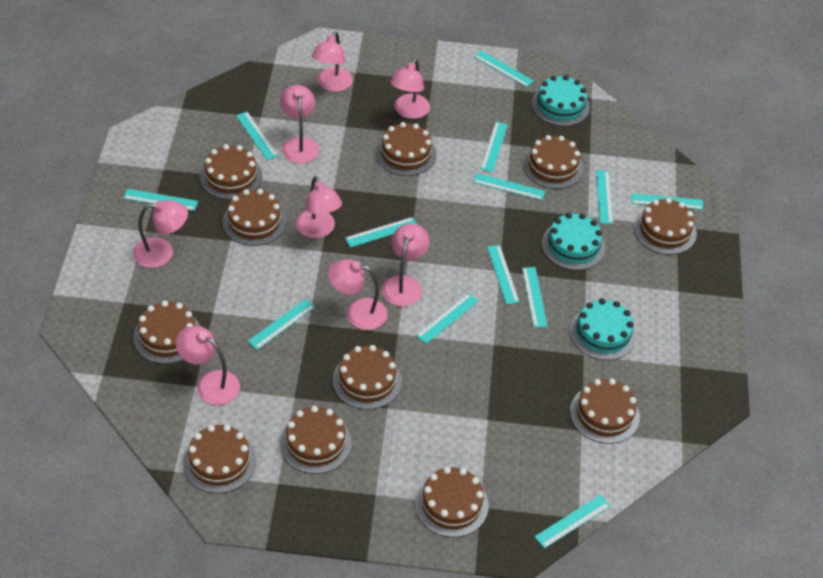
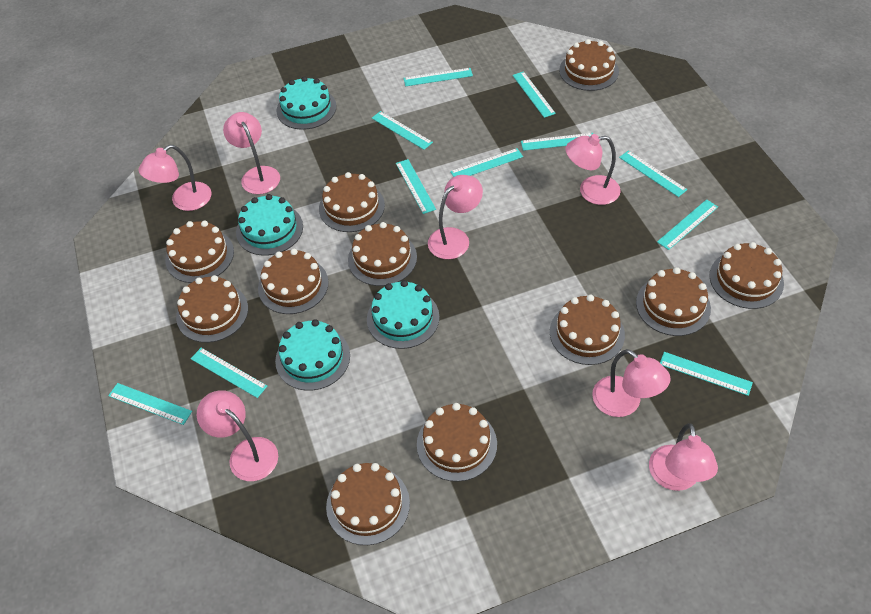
pink lamp: [133,200,188,268] [176,326,240,405] [280,85,319,163] [296,176,342,238] [312,31,353,92] [328,259,387,330] [382,223,429,307] [390,58,430,119] = 8 -> [138,145,212,211] [197,390,278,481] [223,112,280,194] [428,175,483,259] [565,134,621,205] [592,349,671,417] [649,423,718,491] = 7
turquoise cake: [532,75,590,126] [542,213,605,270] [570,298,637,360] = 3 -> [236,194,303,256] [275,319,350,391] [276,76,337,130] [367,280,440,349] = 4
turquoise ruler: [123,189,198,211] [236,112,278,160] [247,299,315,350] [345,217,416,248] [416,293,478,344] [473,173,545,200] [474,51,534,87] [480,122,508,172] [487,245,520,305] [522,267,548,328] [535,495,610,549] [596,170,613,224] [631,194,703,210] = 13 -> [108,383,192,425] [191,348,267,398] [372,111,433,150] [396,159,436,214] [404,68,473,86] [450,148,523,177] [512,71,556,118] [521,133,593,151] [619,150,687,197] [657,199,718,250] [660,352,753,396] = 11

